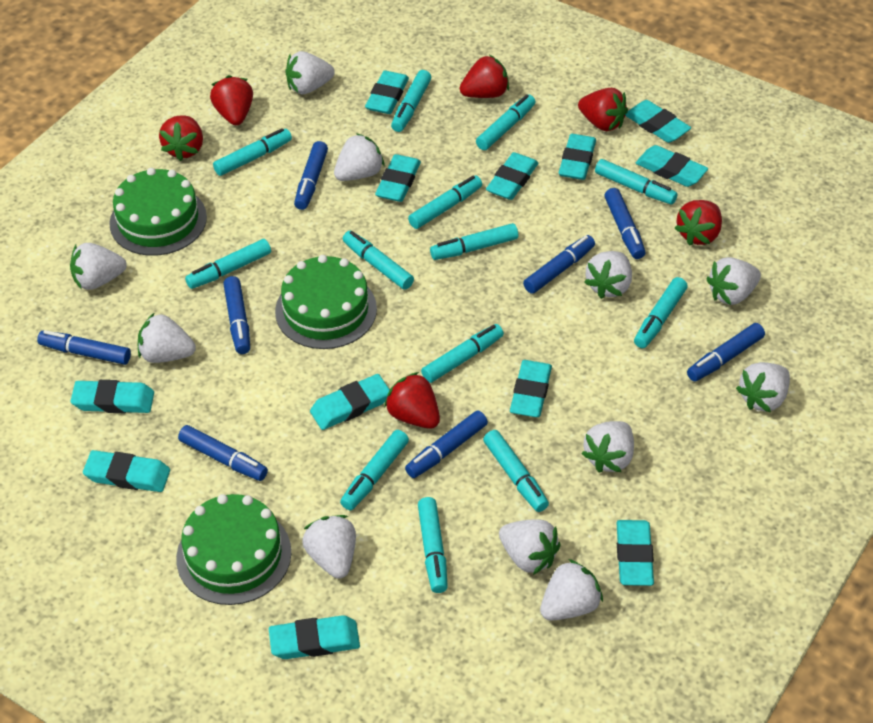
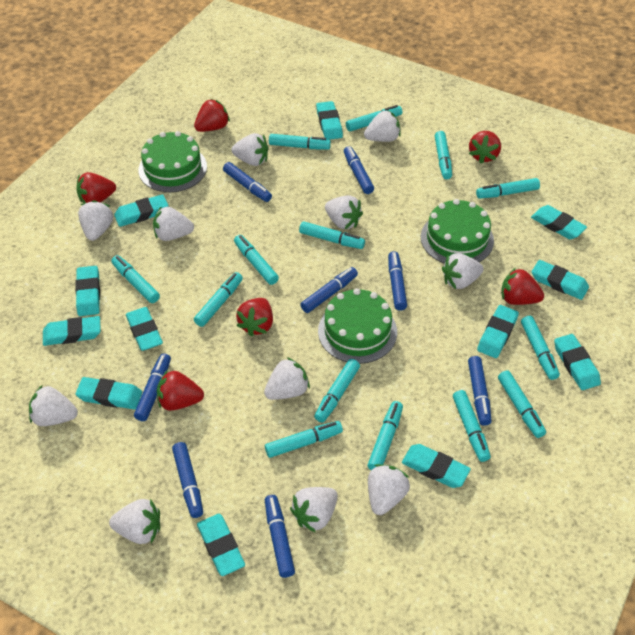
turquoise marker: [185,239,271,289] [213,128,292,176] [340,430,409,510] [343,231,414,290] [391,70,431,132] [408,176,482,229] [418,497,448,593] [421,324,504,383] [430,223,518,260] [476,94,535,150] [483,430,549,512] [595,159,678,205] [634,277,688,348] = 13 -> [111,255,160,303] [194,272,243,327] [234,235,279,285] [265,421,343,458] [269,134,331,150] [299,221,365,249] [314,359,360,422] [346,105,402,131] [368,401,403,470] [434,131,452,179] [453,390,491,462] [476,178,540,199] [498,371,546,438] [521,316,560,380] = 14

